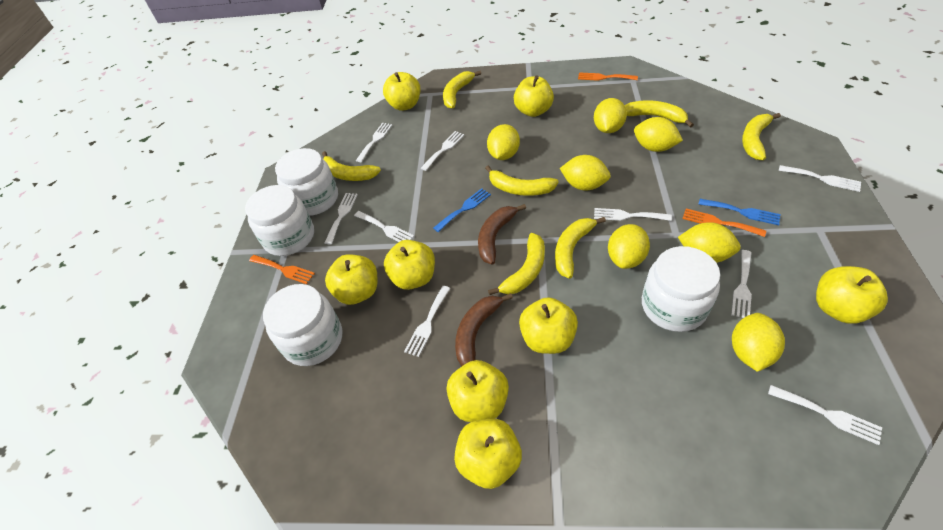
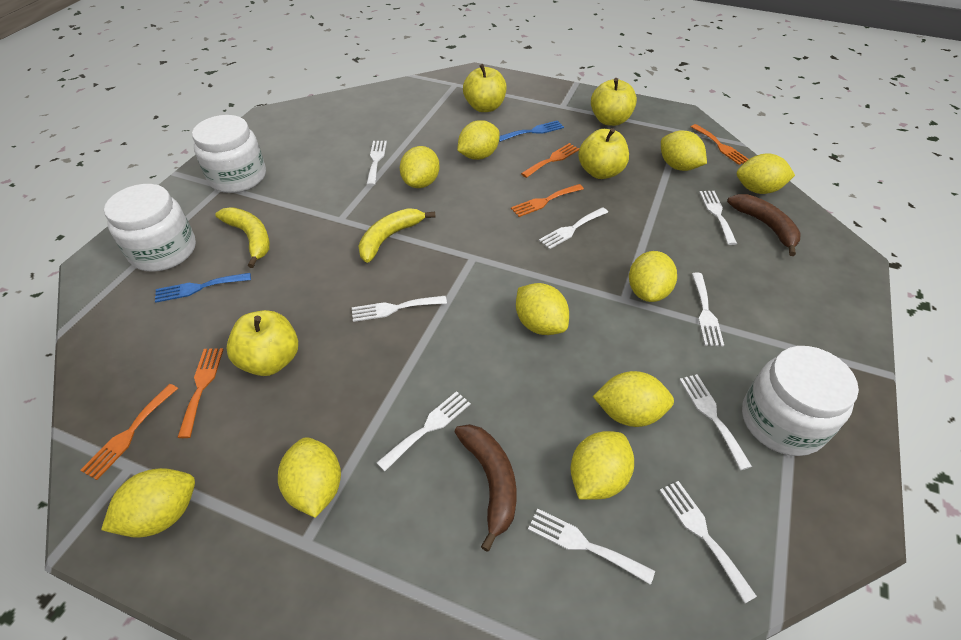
orange fork: [249,255,315,284] [578,72,638,81] [682,208,766,237] = 3 -> [80,384,178,480] [177,348,224,438] [511,184,584,217] [521,143,579,178] [691,124,749,165] = 5
white jar: [245,185,314,256] [263,284,342,366] [275,148,338,216] [642,246,720,332] = 4 -> [104,184,196,272] [192,115,266,193] [742,346,859,456] = 3
yellow apple: [325,254,377,305] [383,72,420,111] [384,240,435,290] [447,360,509,422] [454,419,522,489] [514,75,554,117] [519,297,578,354] [816,266,888,324] = 8 -> [226,310,298,376] [463,64,507,112] [578,128,629,179] [591,78,637,126] = 4
yellow banana: [322,151,381,181] [443,71,481,109] [485,166,559,196] [488,233,545,295] [555,217,606,279] [625,100,694,128] [742,113,781,160] = 7 -> [215,208,270,268] [359,208,436,263] = 2
yellow lemon: [487,124,520,160] [560,155,611,191] [594,98,627,133] [608,224,650,269] [634,117,683,152] [678,222,741,263] [732,313,785,372] = 7 -> [101,468,195,538] [278,437,341,518] [400,146,440,188] [457,120,500,160] [516,283,569,335] [570,431,634,500] [593,371,674,427] [629,251,677,302] [661,130,707,171] [737,153,795,194] = 10

